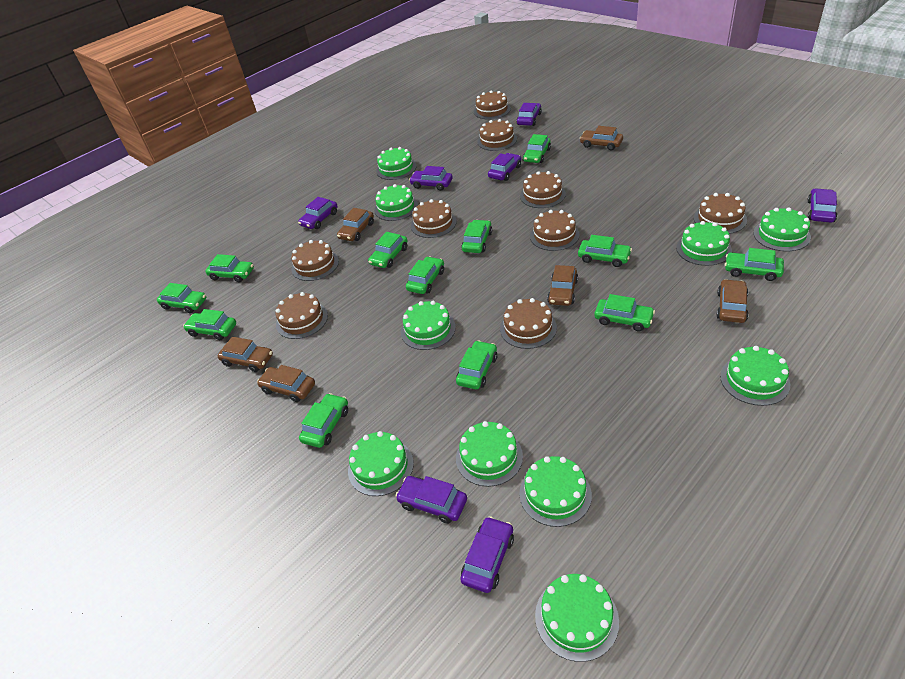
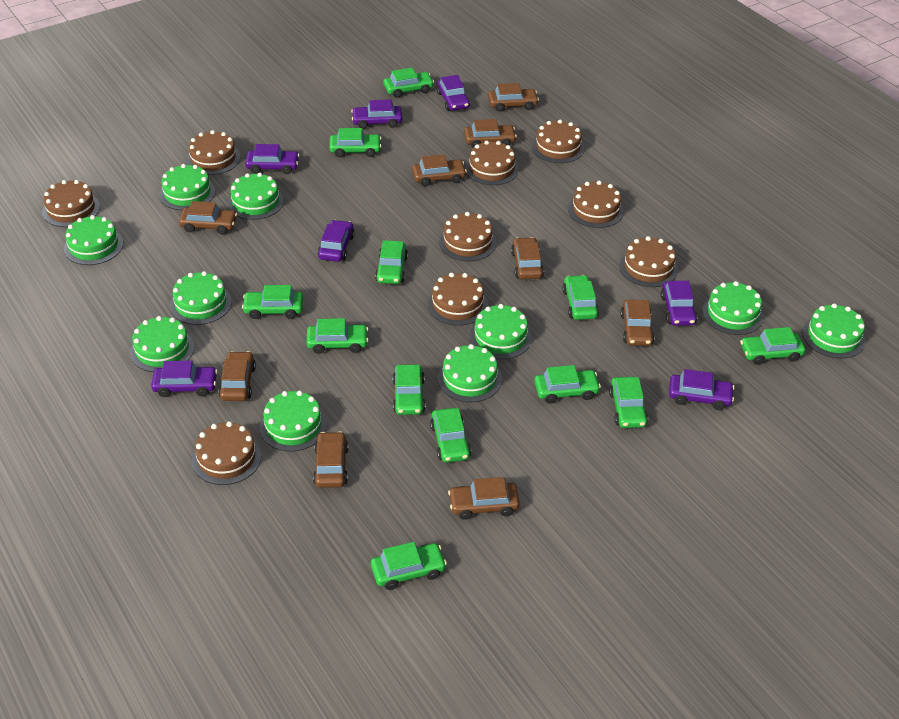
brown car: [217,337,273,372] [257,365,315,402] [337,208,374,241] [547,265,578,306] [580,126,623,150] [716,279,749,323] = 6 -> [179,201,237,235] [218,351,256,401] [313,431,348,488] [412,154,467,186] [448,477,520,520] [464,119,517,148] [488,83,539,112] [511,237,544,279] [620,299,655,346] = 9

